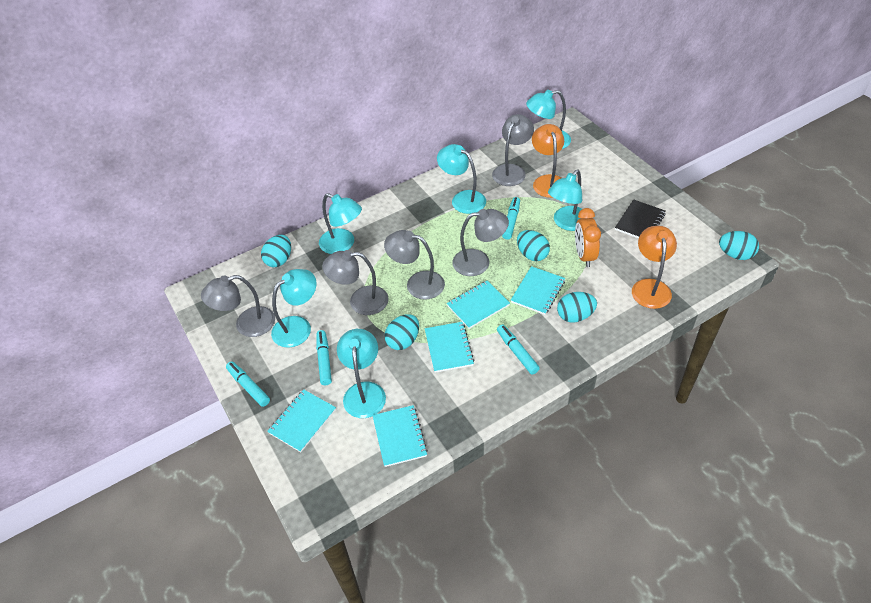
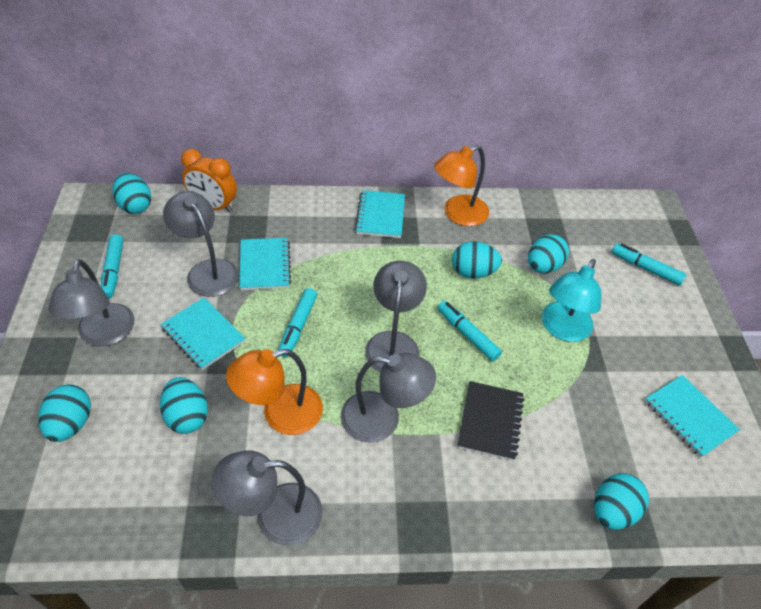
turquoise egg: [261,235,291,267] [384,314,419,350] [517,230,550,261] [557,292,597,323] [719,231,759,260] = 5 -> [39,384,91,442] [112,173,152,214] [160,377,208,434] [452,241,502,278] [528,234,569,273] [594,473,649,530] = 6
turquoise lamp: [271,269,316,348] [319,193,362,254] [337,329,386,418] [437,144,486,214] [526,90,571,149] [548,170,582,231] = 6 -> [542,259,601,342] = 1
turquoise notebook: [267,389,336,452] [372,405,428,467] [425,322,474,373] [447,280,510,329] [511,266,565,315] = 5 -> [160,298,246,370] [239,238,291,290] [355,190,405,238] [645,375,740,458] = 4

